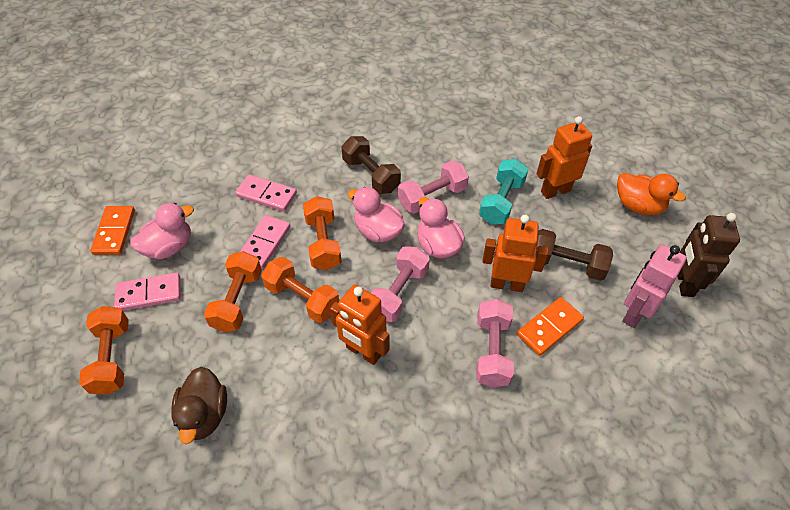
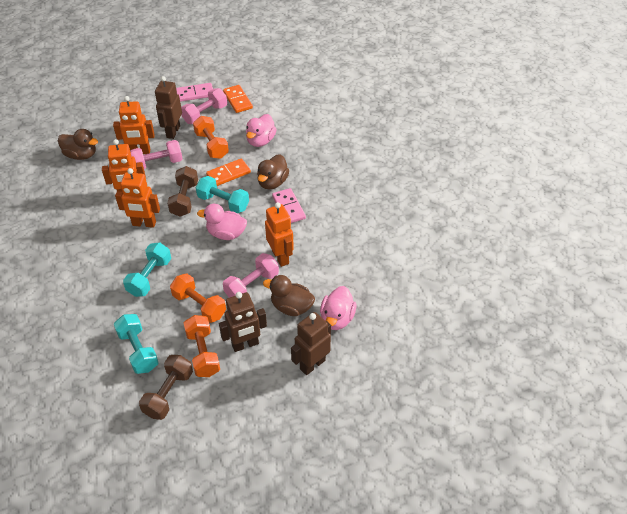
brown duck: [171,367,227,444] = 1 -> [58,129,98,160] [257,154,289,190] [263,275,315,316] = 3
brown robot: [677,213,740,297] = 1 -> [155,76,182,139] [219,292,267,352] [291,312,331,375] = 3
orange duck: [617,172,686,215] = 1 -> none = 0
orange dumbbell: [79,306,129,395] [204,251,262,332] [261,257,339,323] [303,196,342,270] = 4 -> [170,273,226,323] [184,315,220,377] [193,116,229,159] = 3
orange robot: [330,284,390,365] [482,215,548,292] [537,116,592,199] = 3 -> [102,139,146,192] [113,96,155,154] [115,168,160,228] [265,202,294,267] = 4
pink domino: [114,272,181,311] [235,174,297,211] [240,215,290,269] = 3 -> [176,83,213,102] [272,188,306,223] = 2
pink robot: [622,244,687,328] = 1 -> none = 0
turquoise dumbbell: [479,159,528,224] = 1 -> [114,314,159,374] [123,243,171,297] [196,176,249,213] = 3

